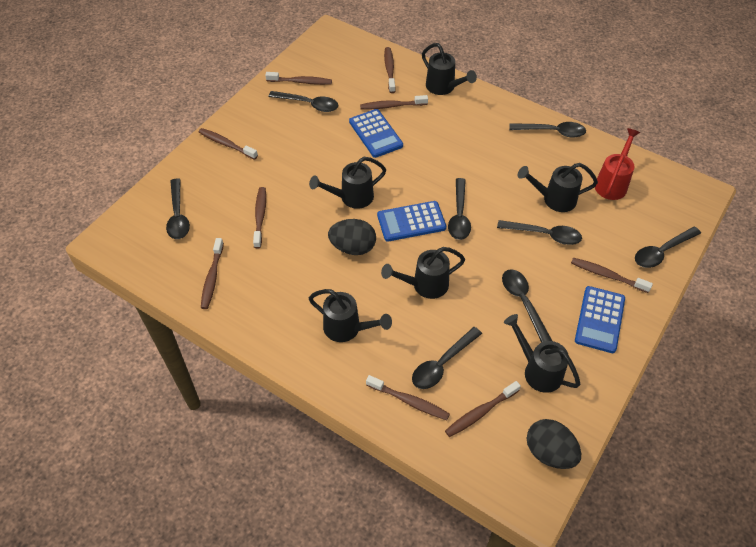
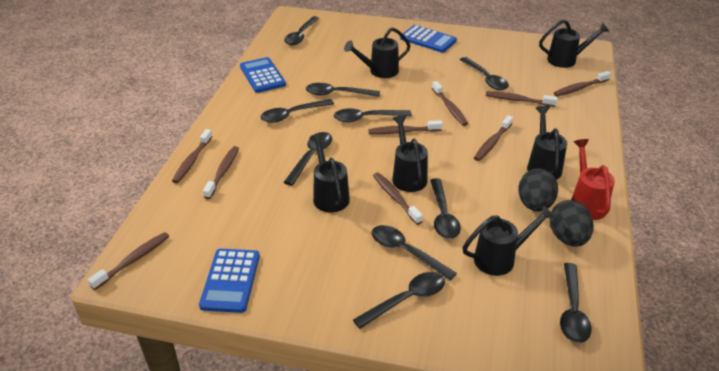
black spoon: [166,178,190,239] [268,91,338,112] [412,327,482,389] [448,178,471,240] [497,220,582,245] [502,269,552,343] [509,122,586,138] [635,226,701,268] = 8 -> [261,99,334,123] [284,16,319,45] [284,132,332,186] [306,83,380,97] [334,108,412,122] [353,272,445,329] [372,225,457,281] [430,178,461,239] [460,57,509,90] [560,263,591,343] = 10

